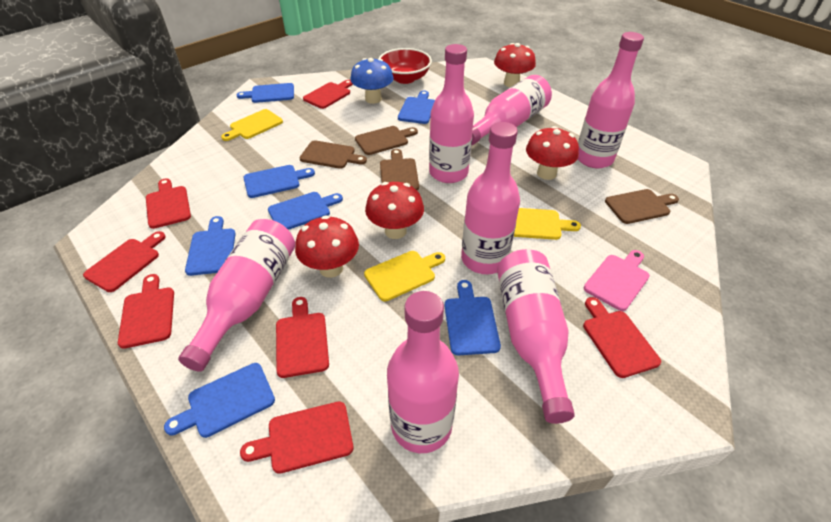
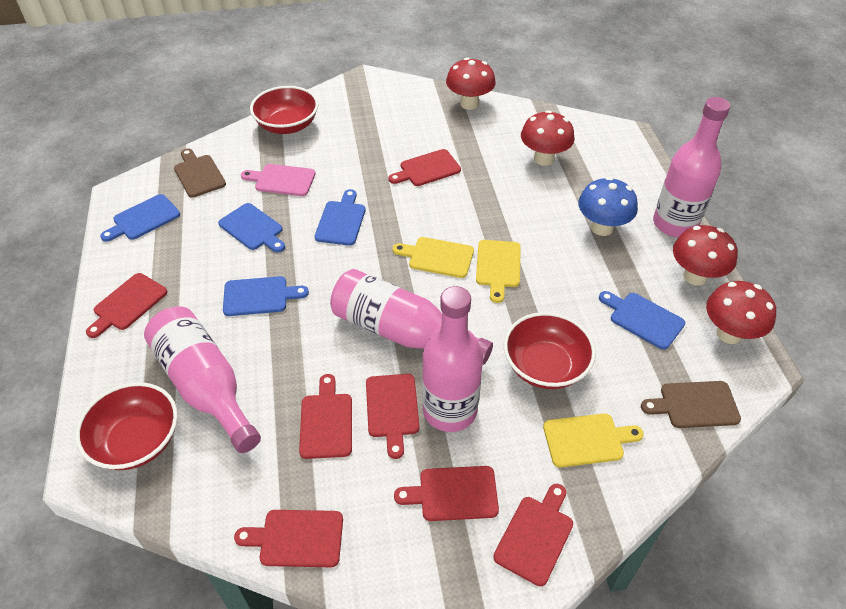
blue cutting board: [164,363,275,438] [185,216,236,276] [236,83,294,103] [243,165,315,198] [268,192,343,230] [398,91,435,124] [445,280,501,355] = 7 -> [100,194,180,242] [218,203,285,252] [223,276,309,316] [314,189,366,246] [599,291,685,350] = 5
brown cutting board: [299,140,367,169] [355,126,418,155] [380,149,419,190] [605,189,679,224] = 4 -> [174,149,226,198] [641,381,741,428] = 2
pink bottle: [178,219,295,372] [387,291,459,453] [429,44,474,183] [461,122,520,274] [472,75,552,145] [497,249,575,424] [578,32,644,168] = 7 -> [144,306,261,453] [330,269,493,365] [422,286,483,432] [653,97,730,237] = 4
red bowl: [378,48,432,84] = 1 -> [75,382,178,470] [250,86,318,134] [504,312,596,389] = 3

